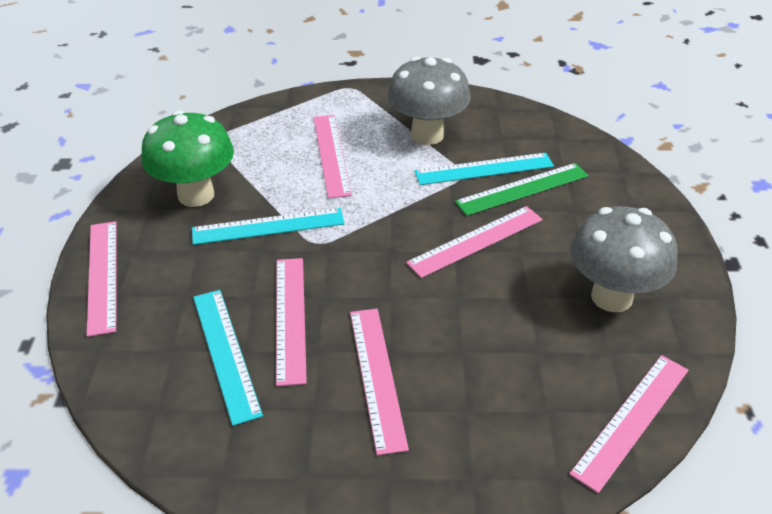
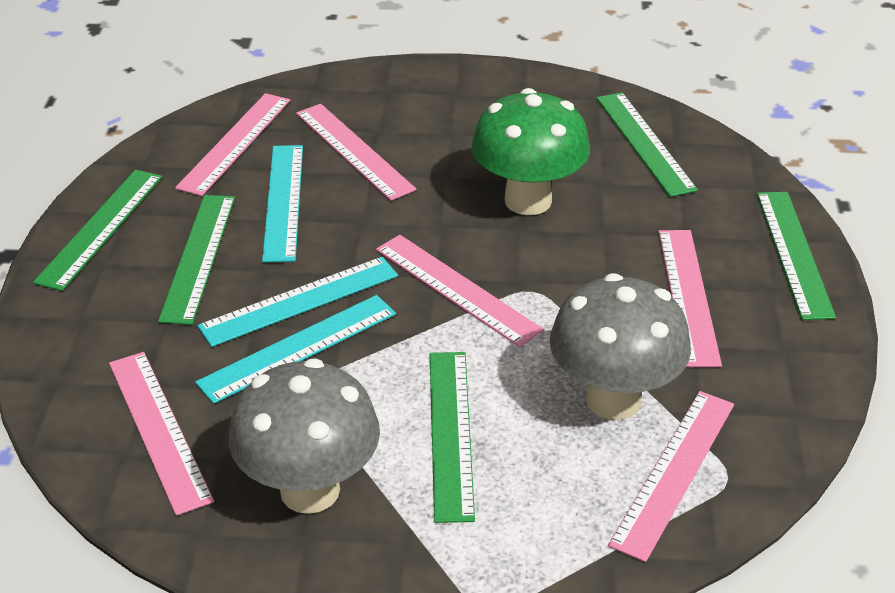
green ruler: [455,163,589,216] = 1 -> [33,170,162,291] [158,195,235,325] [430,352,475,523] [596,92,698,197] [757,192,836,320] = 5

